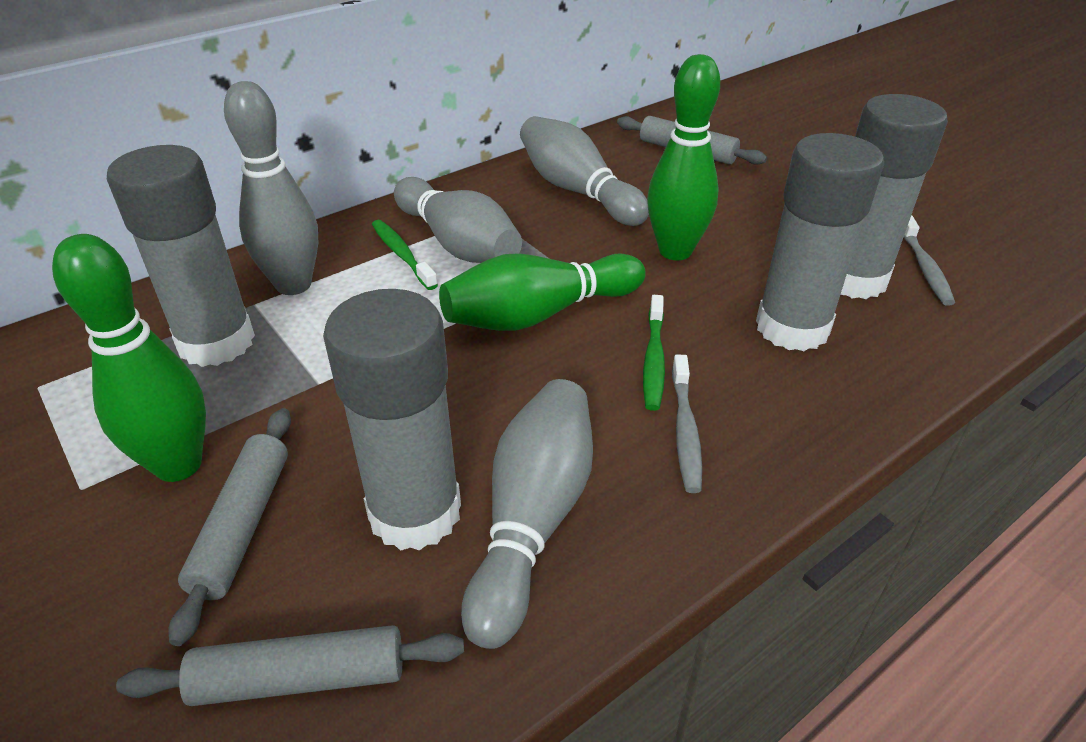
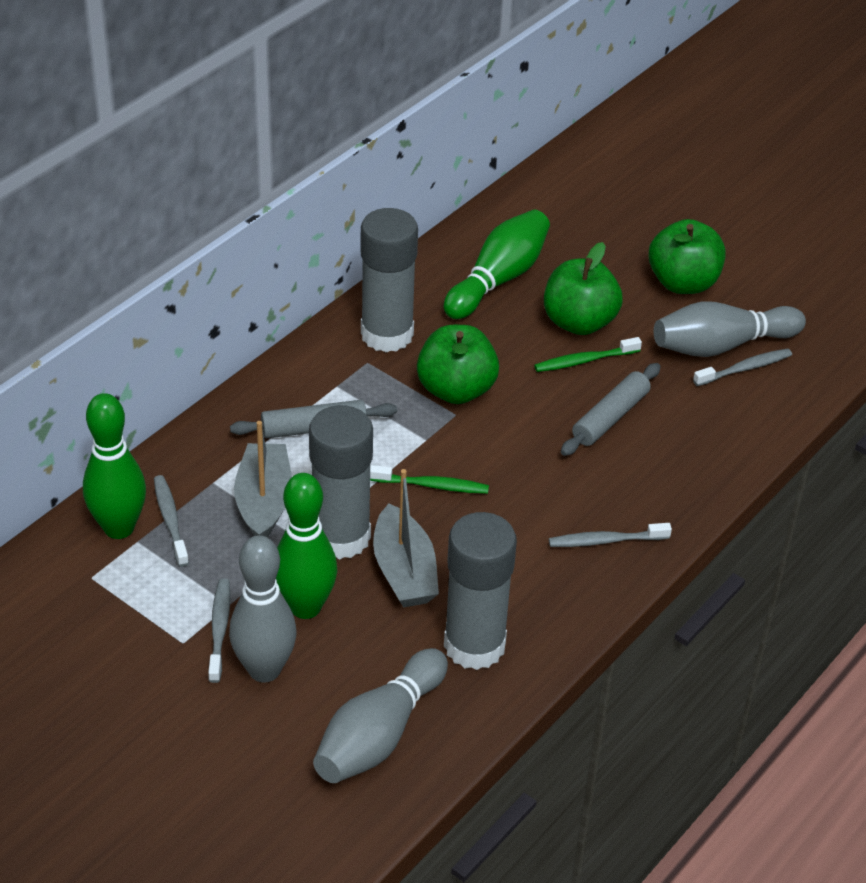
green apple: none = 0 -> [417,325,499,404] [544,242,623,335] [648,219,726,294] = 3
grey boat: none = 0 -> [234,421,292,537] [373,469,439,607] = 2
grey bowling pin: [224,81,318,295] [394,177,522,263] [461,379,593,649] [520,116,649,226] = 4 -> [229,535,297,682] [313,648,448,783] [654,302,806,357] = 3
grey glue stick: [107,145,255,367] [323,289,461,551] [756,133,884,351] [840,94,948,299] = 4 -> [309,405,373,559] [360,208,418,352] [444,512,517,670] = 3
grey rolling pin: [116,625,464,706] [168,408,291,646] [617,116,767,165] = 3 -> [230,400,397,438] [561,363,661,456] = 2
grey toothbrush: [672,354,702,493] [903,215,955,306] = 2 -> [154,475,189,567] [208,578,230,683] [549,523,672,547] [693,348,792,386] = 4

